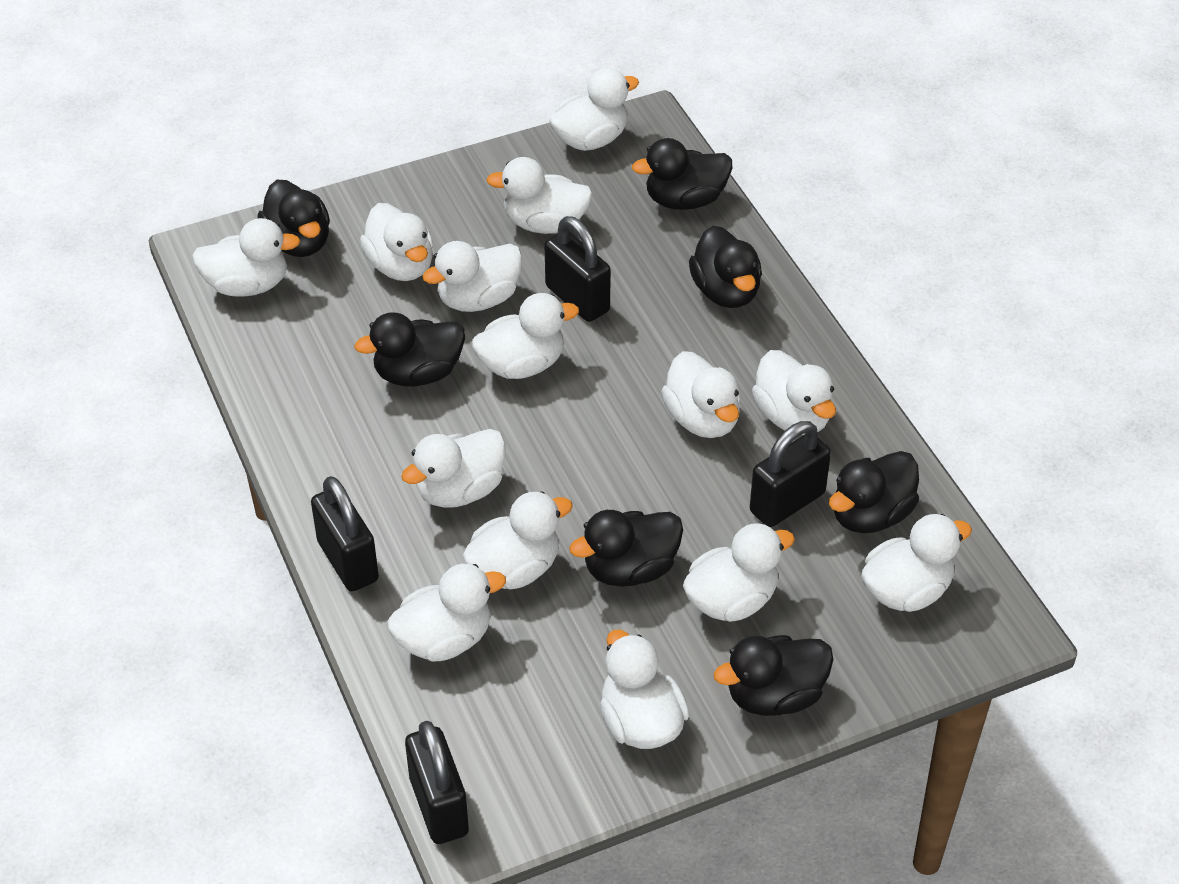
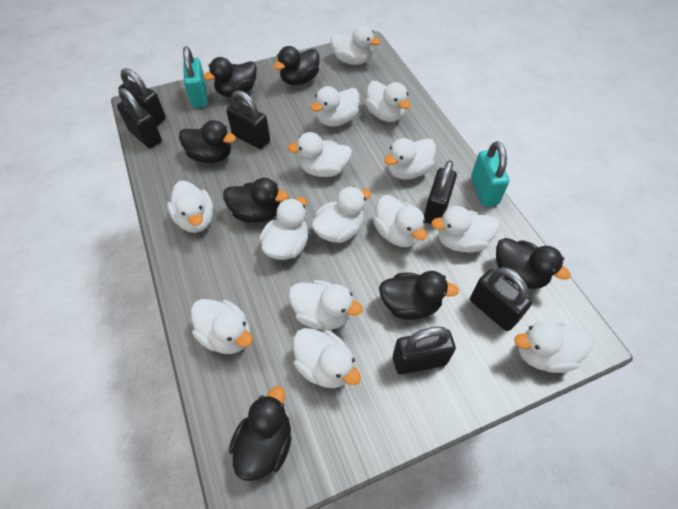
black padlock: [311,476,379,591] [405,721,469,844] [545,216,611,322] [750,421,831,527] = 4 -> [117,88,162,148] [118,68,166,126] [226,90,270,149] [393,327,456,374] [424,160,457,224] [470,267,532,331] = 6
turquoise padlock: none = 0 -> [183,47,208,108] [471,141,509,206] = 2

